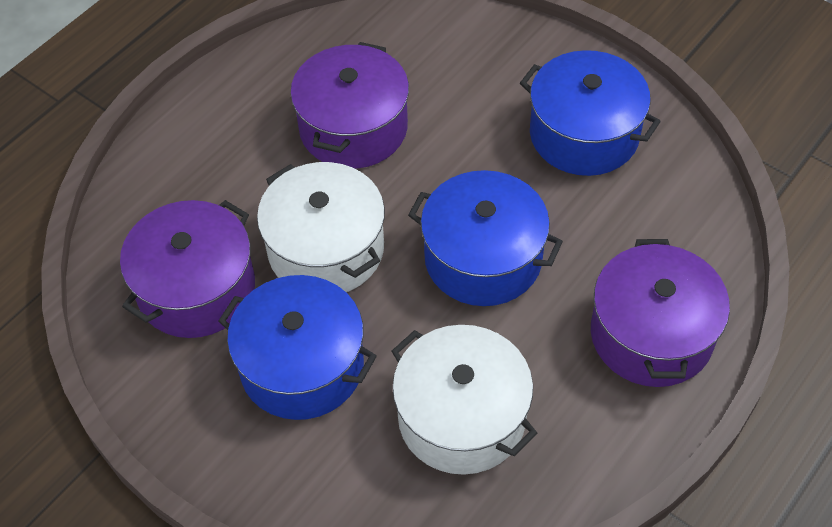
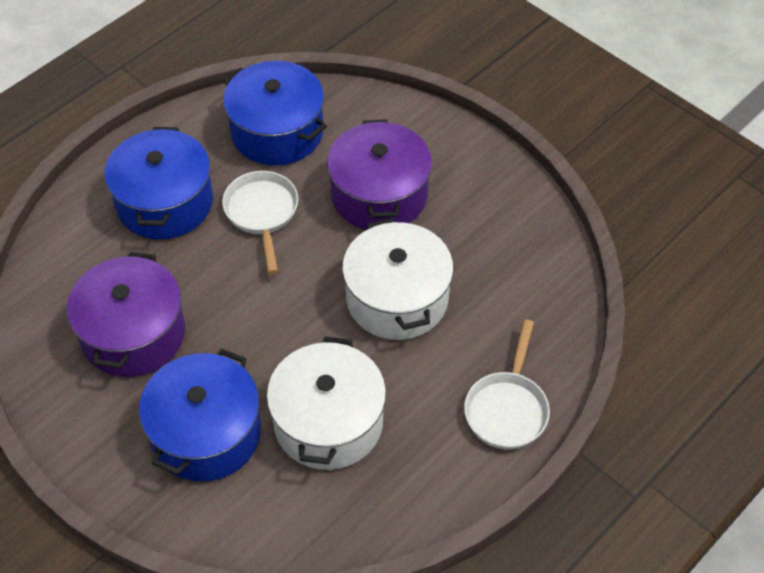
purple pot: [120,200,255,338] [290,42,409,169] [591,239,730,387] = 3 -> [67,252,185,377] [327,119,432,230] = 2
white pan: none = 0 -> [222,171,298,274] [464,319,550,449] = 2

